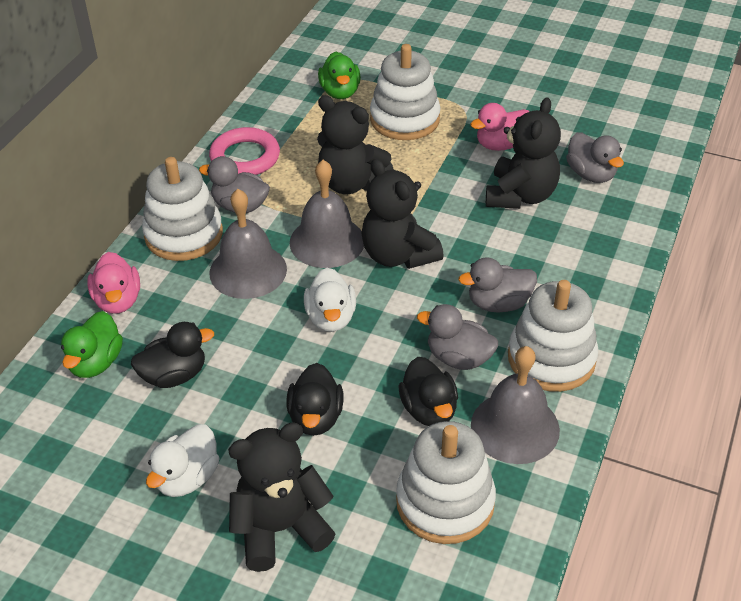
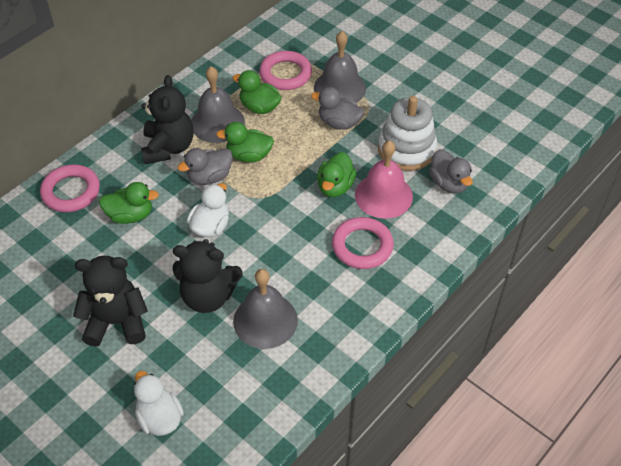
black duck: [131,322,214,388] [286,363,344,436] [399,357,458,426] = 3 -> none = 0
black teddy bear: [228,422,336,572] [317,95,394,194] [361,159,444,269] [486,97,561,209] = 4 -> [73,256,148,347] [141,75,194,164] [173,239,243,313] = 3
green duck: [61,311,123,378] [318,52,361,99] = 2 -> [99,182,159,224] [216,122,274,162] [233,70,282,114] [317,152,356,197] = 4
grey duck: [199,156,270,213] [417,304,498,370] [458,257,537,312] [566,132,624,183] = 4 -> [178,148,233,185] [311,87,364,130] [429,150,473,193] = 3
pink bell: none = 0 -> [355,140,413,219] = 1
pink duck: [87,252,140,314] [470,103,530,151] = 2 -> none = 0
pink ring: [209,127,280,175] = 1 -> [40,164,100,212] [259,51,312,90] [332,217,394,269] = 3
white stacking toy: [142,157,223,261] [370,44,440,140] [396,421,496,544] [508,280,598,392] = 4 -> [378,96,437,171] = 1

